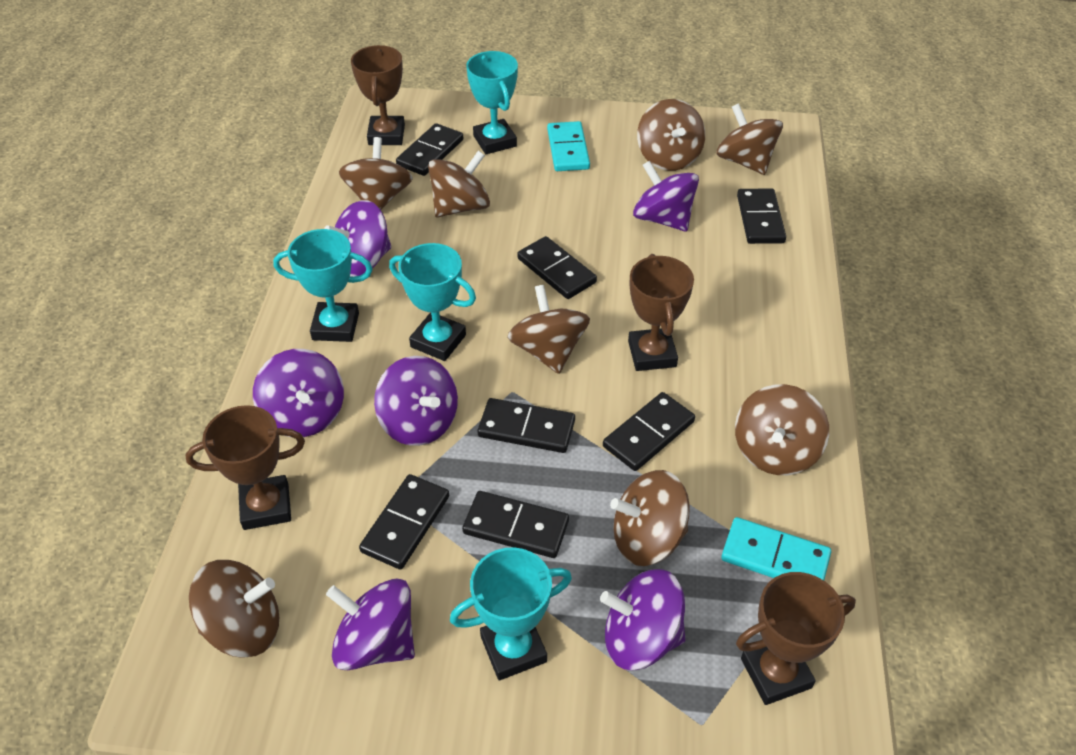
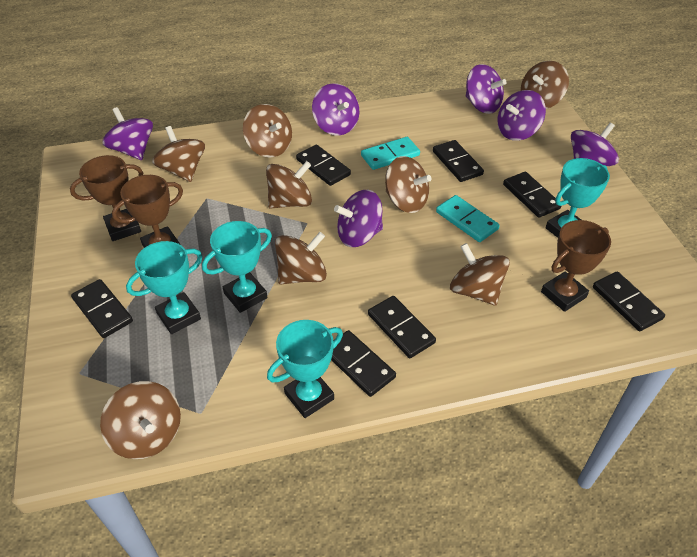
brown trophy: [185,405,305,530] [351,45,405,145] [628,254,694,371] [736,572,856,705] = 4 -> [70,155,143,241] [112,175,183,248] [541,220,611,312] = 3

